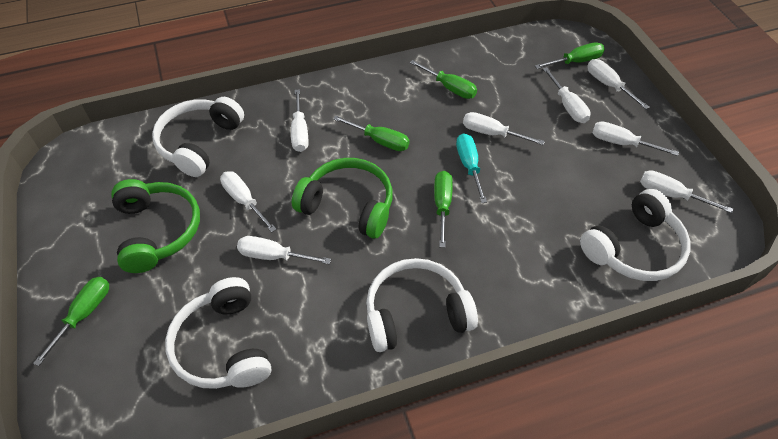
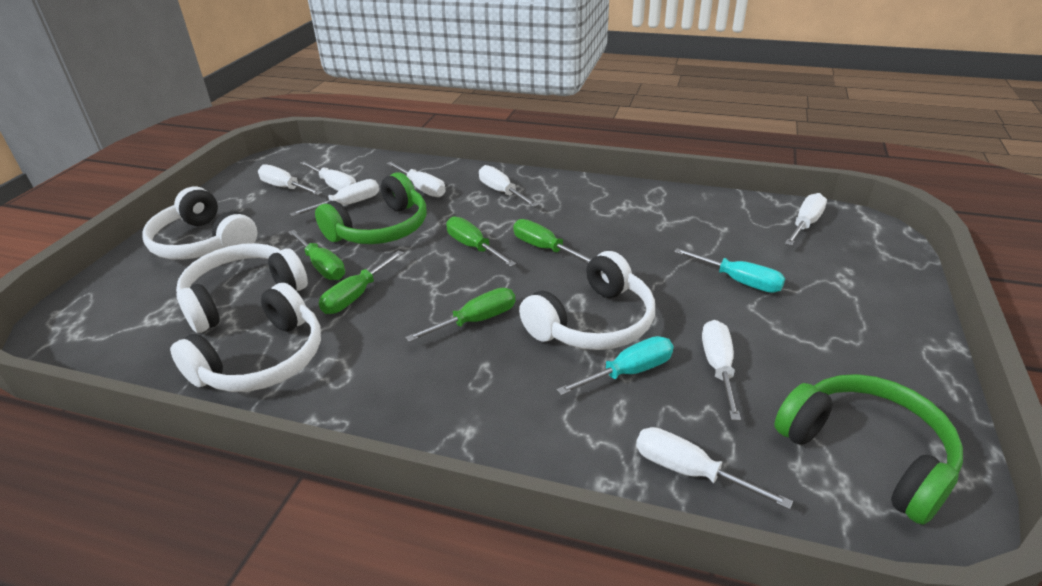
turquoise screwdriver: [456,133,487,203] = 1 -> [557,336,674,396] [674,248,785,293] = 2

